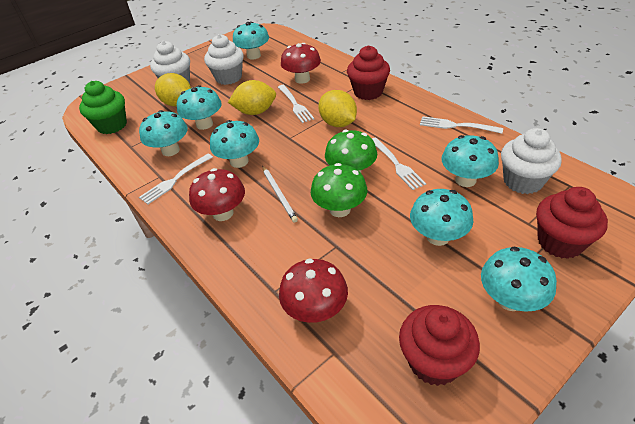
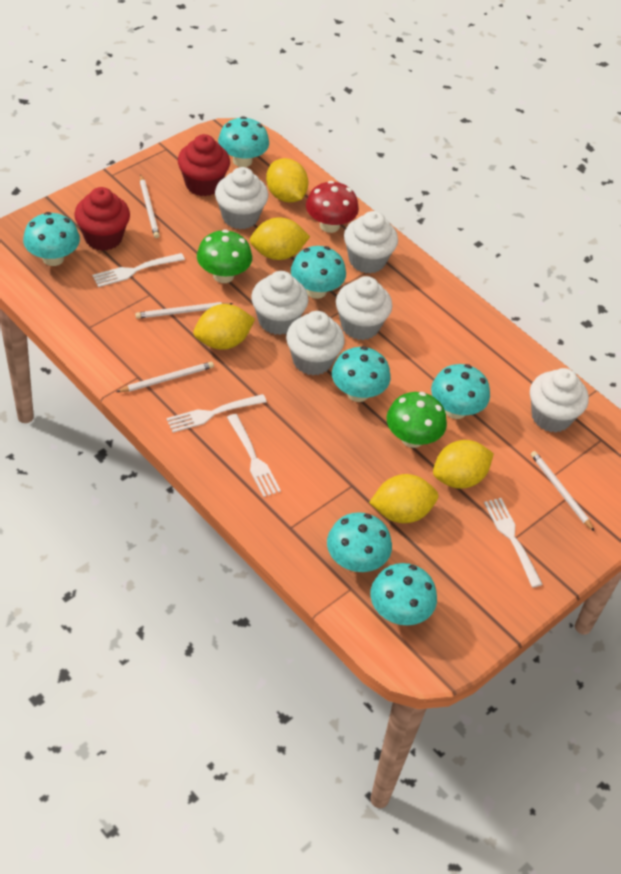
green cupcake: [79,81,127,134] = 1 -> none = 0
red cupcake: [347,45,390,100] [399,305,480,386] [536,187,608,259] = 3 -> [74,187,130,251] [178,134,230,196] = 2
red mushroom: [189,168,245,221] [279,259,348,323] [281,43,321,84] = 3 -> [306,181,359,233] = 1
white cupcake: [150,41,190,83] [204,34,244,85] [501,128,562,194] = 3 -> [215,167,268,229] [251,271,308,335] [286,311,345,376] [336,276,392,340] [344,211,398,274] [530,368,589,433] = 6
white pencil: [262,166,298,223] = 1 -> [117,362,214,392] [135,302,233,319] [140,174,160,238] [531,451,595,532] = 4
yellow lemon: [155,73,191,106] [228,80,276,115] [318,90,357,127] = 3 -> [193,304,255,350] [250,217,310,260] [266,158,308,203] [369,474,438,523] [433,440,494,489] = 5

